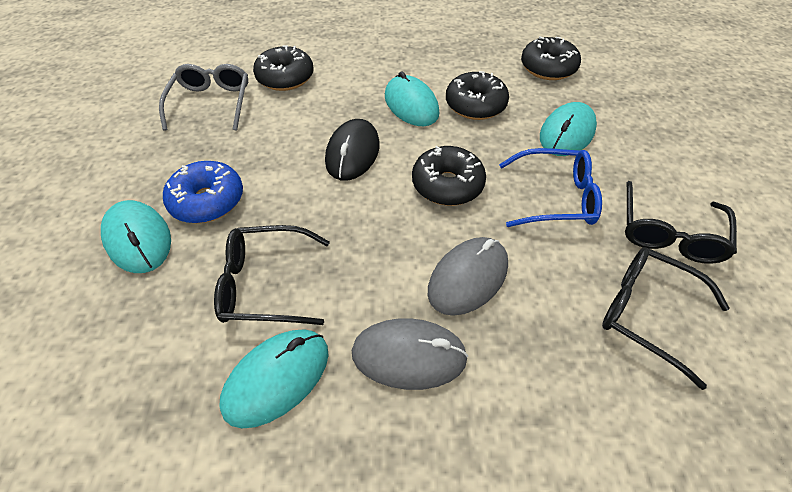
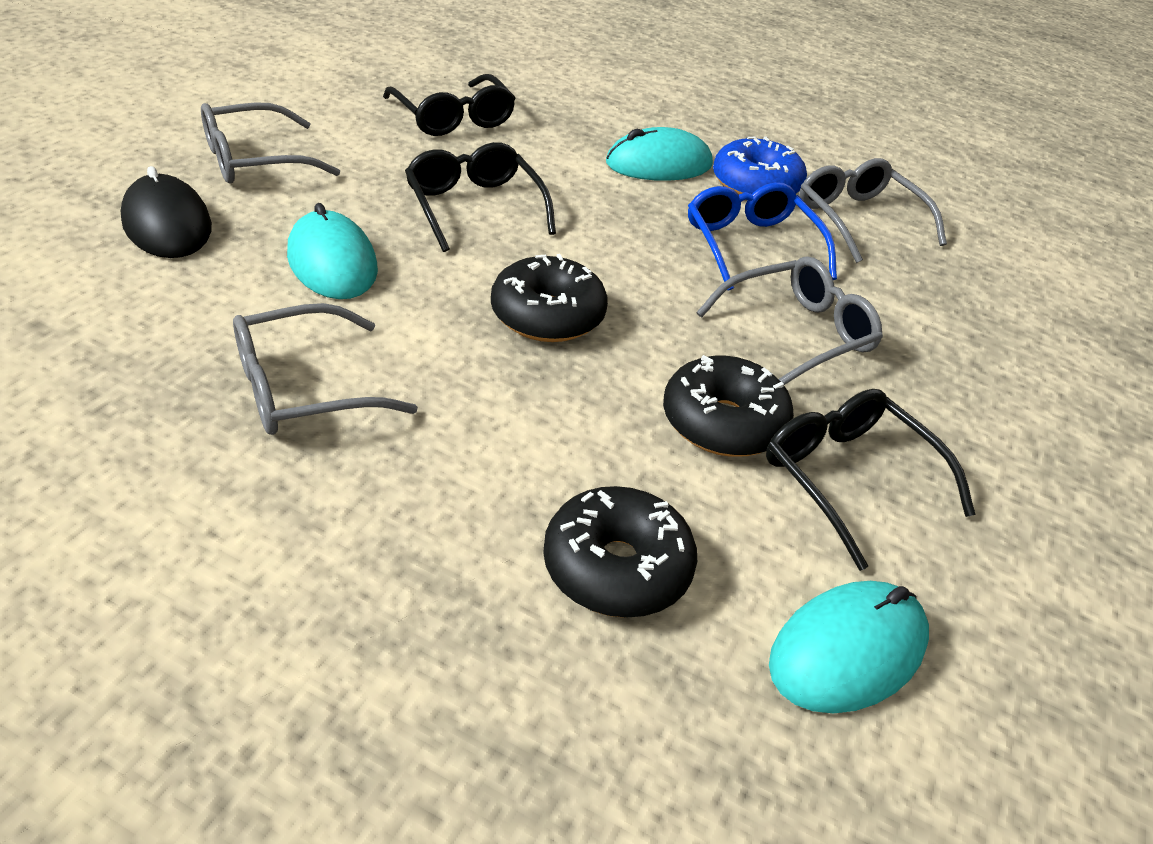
black donut: [253,45,314,91] [412,146,486,206] [446,71,509,120] [521,36,581,80] = 4 -> [491,254,608,342] [543,486,697,618] [663,355,794,457] = 3
grey glasses: [159,64,248,131] = 1 -> [201,102,340,184] [233,303,418,435] [696,256,883,385] [799,158,947,263] = 4
grey mouse: [352,318,468,390] [428,237,508,316] = 2 -> none = 0
turquoise mouse: [101,200,171,273] [219,329,329,428] [385,71,440,126] [540,102,597,156] = 4 -> [287,203,378,299] [606,127,713,181] [769,581,929,713] = 3

